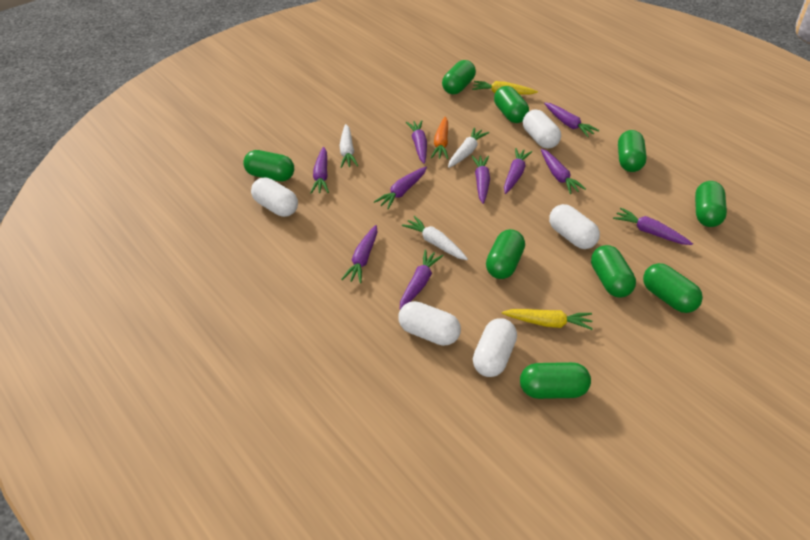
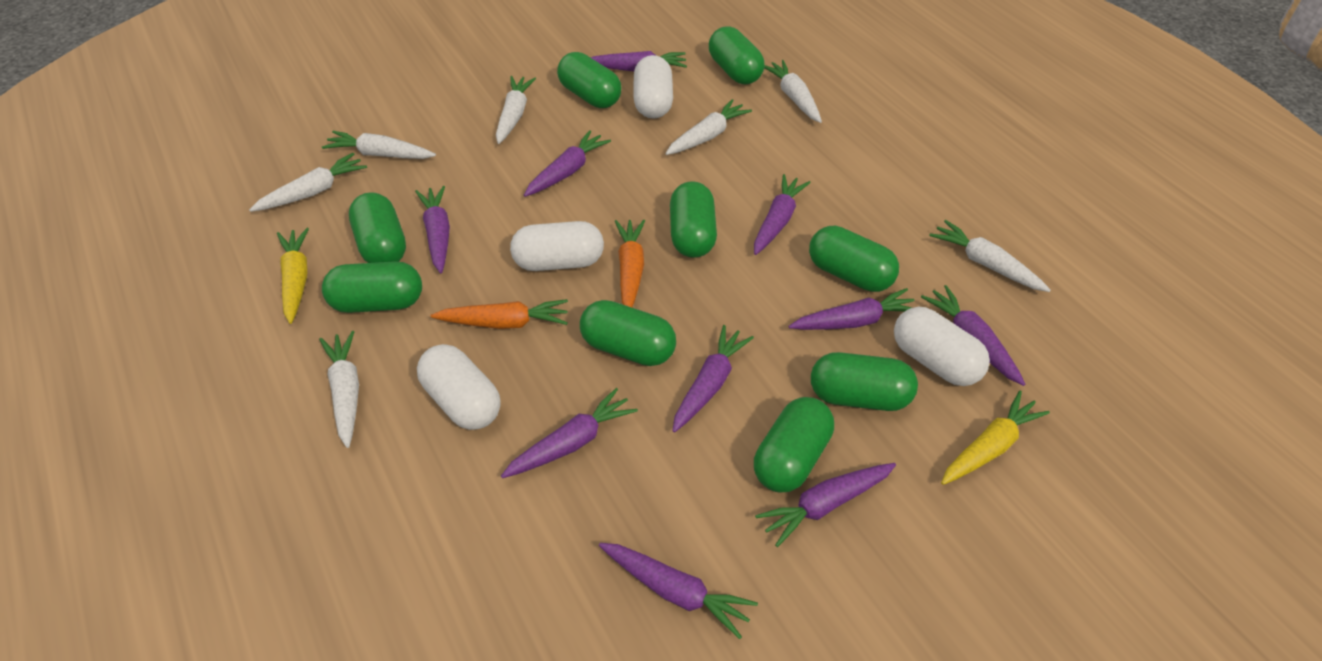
orange carrot: [431,117,448,159] = 1 -> [431,299,568,329] [615,220,645,307] = 2
white capsule: [251,177,298,217] [398,301,461,346] [473,318,517,377] [523,109,561,149] [549,204,600,249] = 5 -> [417,344,501,430] [510,221,604,271] [634,55,673,119] [894,307,990,386] = 4
white carrot: [339,124,358,168] [402,216,468,260] [448,127,489,168] = 3 -> [249,153,367,212] [319,331,359,448] [322,131,436,159] [496,76,536,144] [665,99,752,155] [764,60,822,123] [929,220,1051,292] = 7

